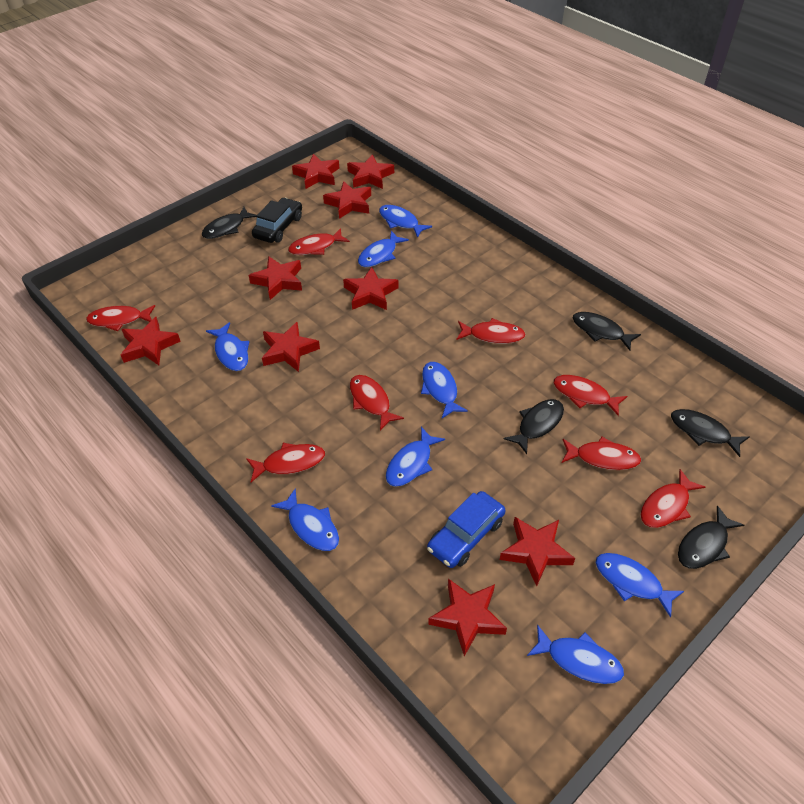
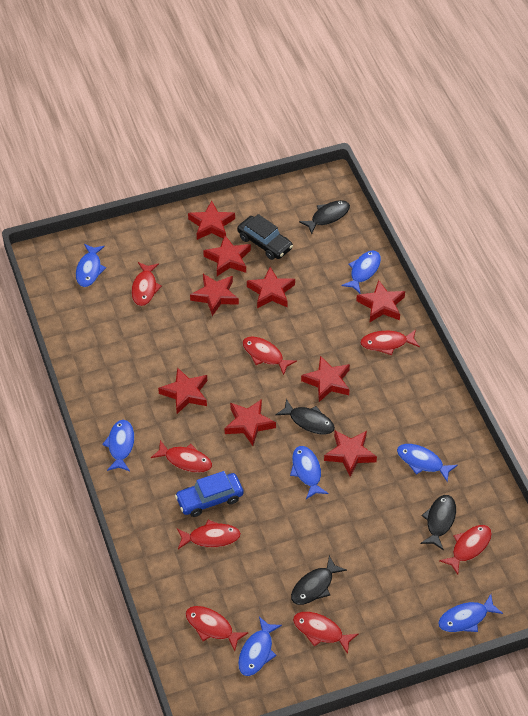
black fish: [201,207,257,239] [504,399,564,454] [573,312,641,350] [671,409,749,457] [678,505,744,569] = 5 -> [275,399,335,435] [291,556,347,605] [299,200,350,234] [420,495,456,550] = 4
blue fish: [206,322,249,371] [271,489,339,551] [358,231,409,267] [379,205,432,238] [386,427,445,487] [421,362,468,418] [527,624,624,684] [595,553,684,618] = 8 -> [76,244,106,287] [102,420,134,471] [238,617,282,676] [290,446,329,499] [341,250,381,293] [397,444,458,482] [438,594,503,632] = 7

